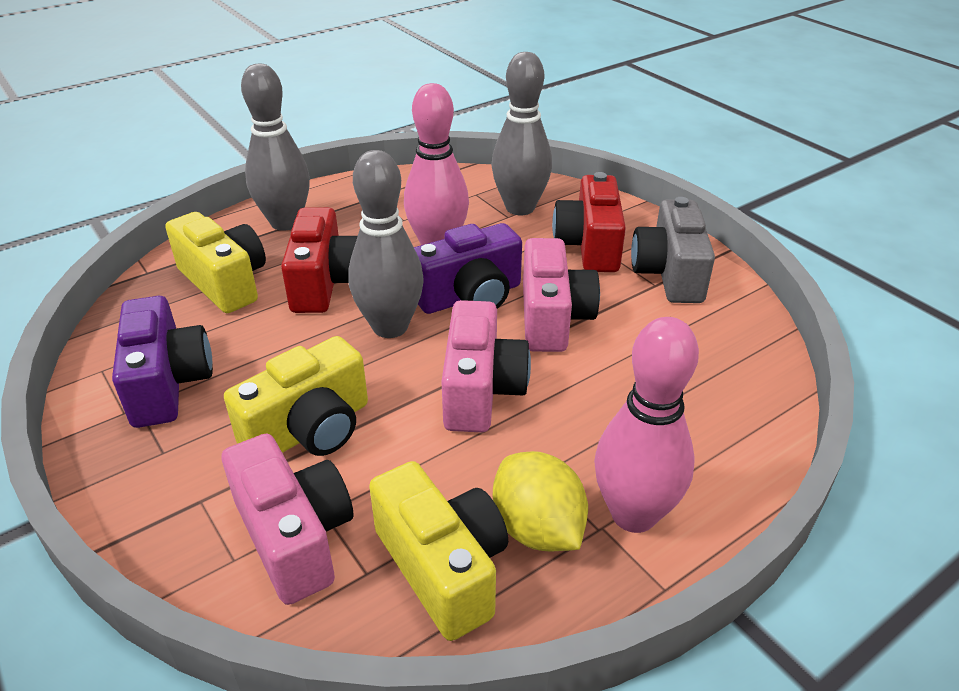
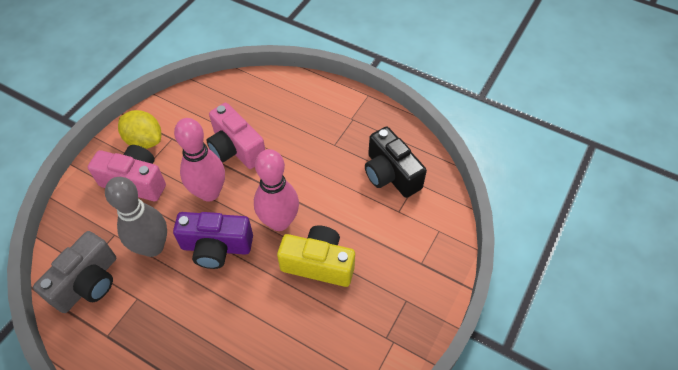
black camera: none = 0 -> [365,127,427,198] = 1
grey bowling pin: [241,64,310,231] [348,150,424,338] [491,52,552,215] = 3 -> [105,177,167,257] = 1
pink camera: [222,434,353,605] [441,300,531,432] [523,238,600,352] = 3 -> [88,145,166,201] [207,103,265,169] = 2
purple camera: [112,296,213,428] [414,223,522,314] = 2 -> [173,212,253,269] = 1
red camera: [281,207,357,313] [552,172,626,272] = 2 -> none = 0
yellow camera: [165,212,266,313] [224,336,368,456] [369,461,508,641] = 3 -> [277,225,355,287] = 1

